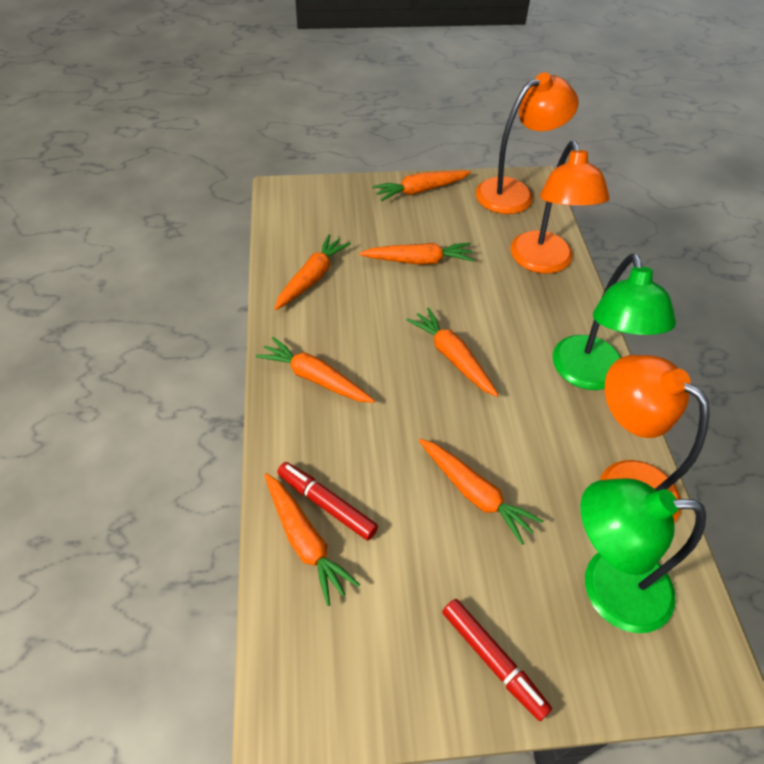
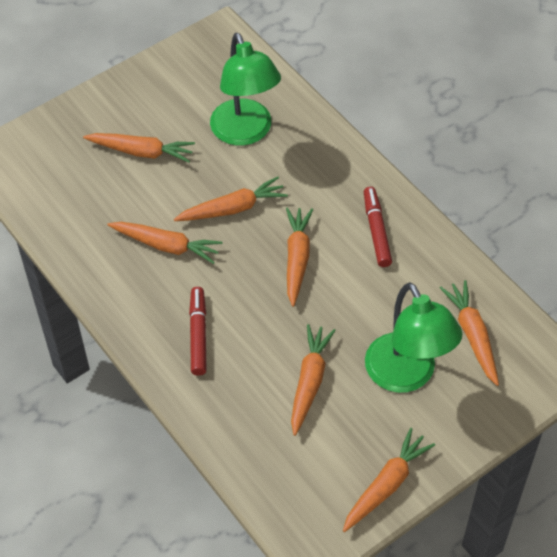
orange lamp: [475,72,579,214] [510,141,610,274] [600,355,710,524] = 3 -> none = 0

